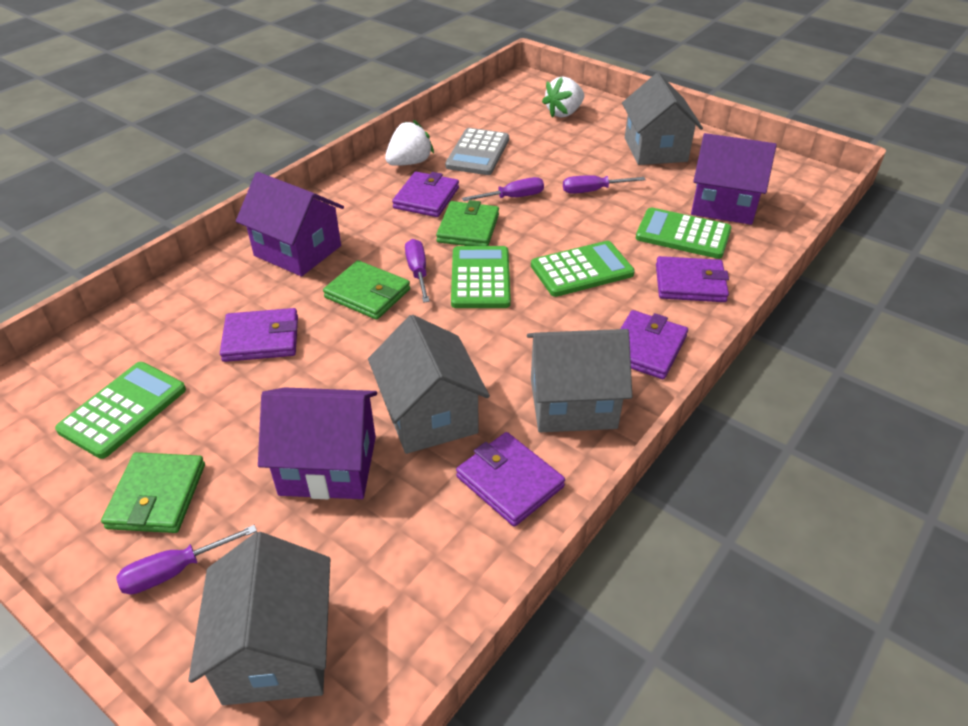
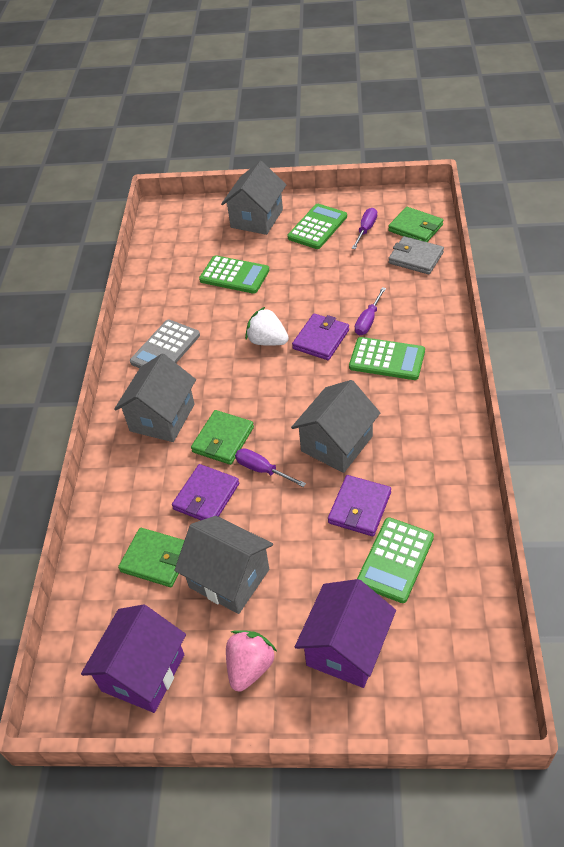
grey wallet: none = 0 -> [388,236,444,274] = 1
pink strawberry: none = 0 -> [226,630,277,692] = 1
purple house: [236,172,344,276] [258,387,377,499] [691,133,777,225] = 3 -> [81,605,186,713] [295,579,396,688] = 2
purple screwdriver: [116,525,257,595] [405,239,430,303] [462,177,544,201] [563,175,646,194] = 4 -> [235,448,306,487] [352,208,377,249] [355,287,386,335] = 3
purple wallet: [220,308,298,362] [392,172,459,217] [456,432,565,527] [620,310,688,379] [656,256,729,302] = 5 -> [172,464,239,520] [292,314,349,360] [328,475,391,536] = 3
white strawberry: [385,120,434,166] [542,77,584,118] = 2 -> [245,307,289,346] = 1

